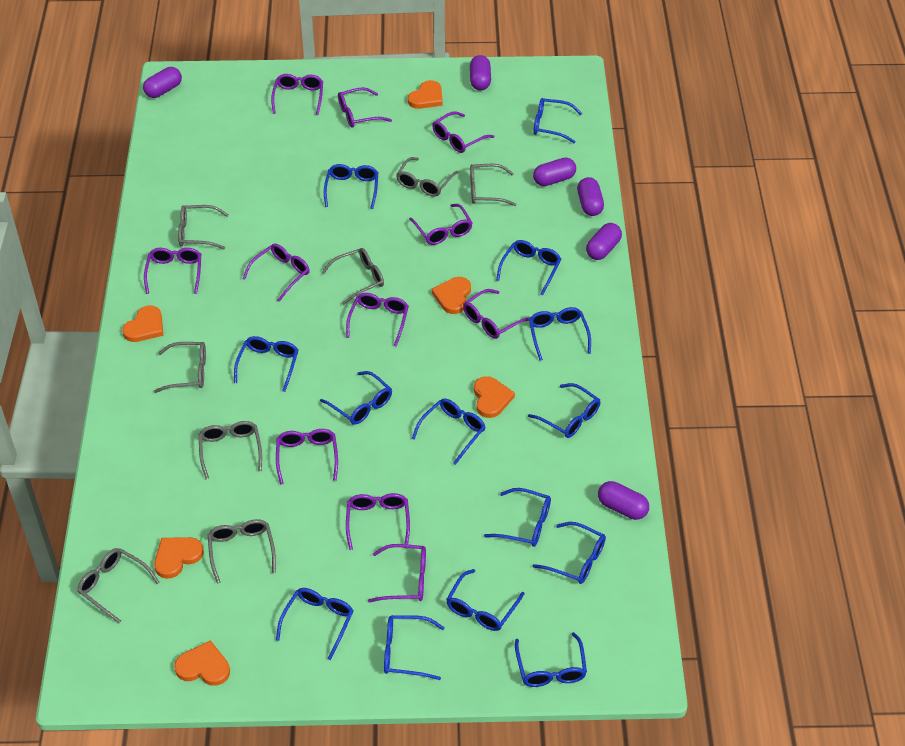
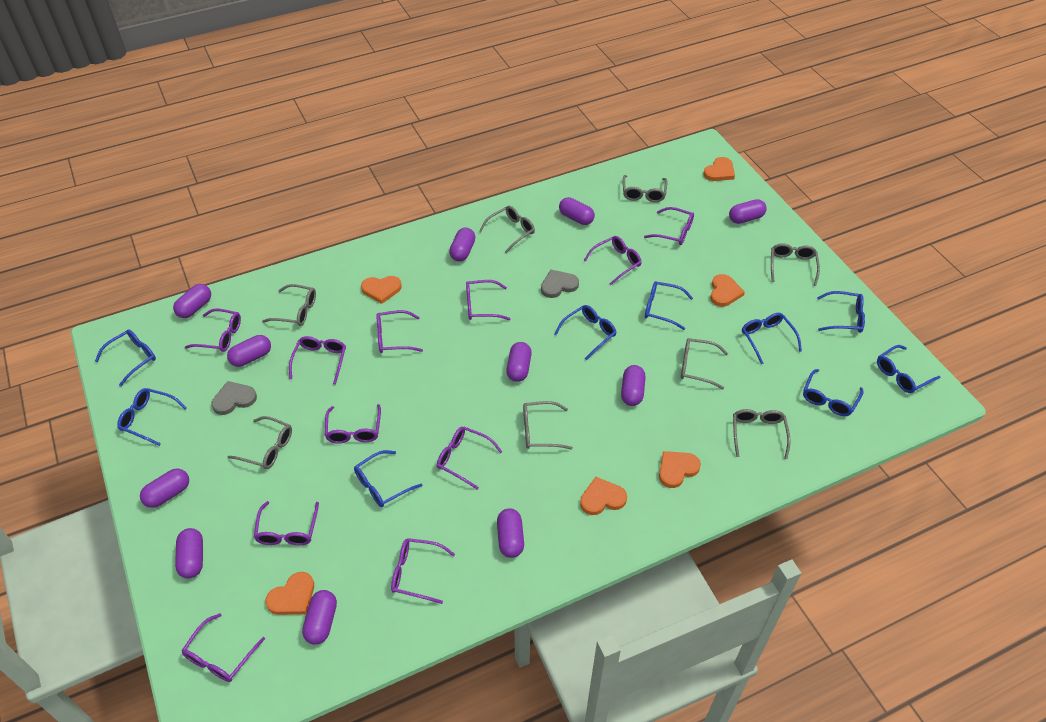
blue glasses: [234,336,299,392] [276,588,354,660] [320,371,392,425] [324,164,378,209] [384,615,445,680] [412,398,485,465] [446,569,524,631] [484,488,551,547] [496,240,561,296] [515,632,587,687] [528,383,600,438] [529,307,591,361] [532,522,606,584] [534,98,582,143] = 14 -> [95,329,156,387] [117,388,187,446] [354,450,423,507] [554,305,617,360] [645,281,693,330] [742,313,802,364] [803,369,864,416] [817,291,865,333] [877,345,941,393] = 9
grey heart: none = 0 -> [211,381,257,415] [541,270,579,298] = 2
purple capsule: [143,67,182,98] [470,55,491,90] [533,157,576,186] [577,177,604,216] [586,223,622,260] [598,481,649,520] = 6 -> [140,468,189,508] [173,284,211,318] [175,528,203,578] [227,335,271,367] [302,590,337,645] [449,228,475,262] [497,508,524,558] [506,342,532,382] [559,197,595,225] [621,365,646,406] [729,199,767,224] = 11

